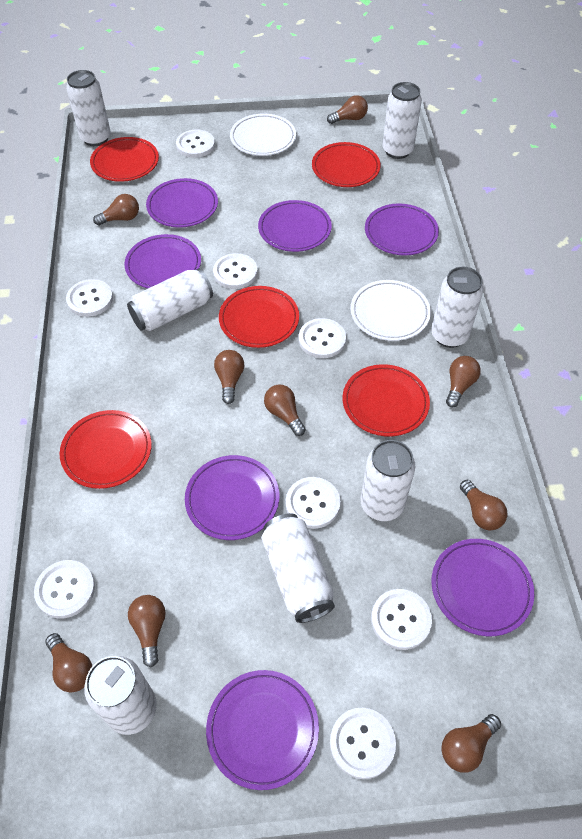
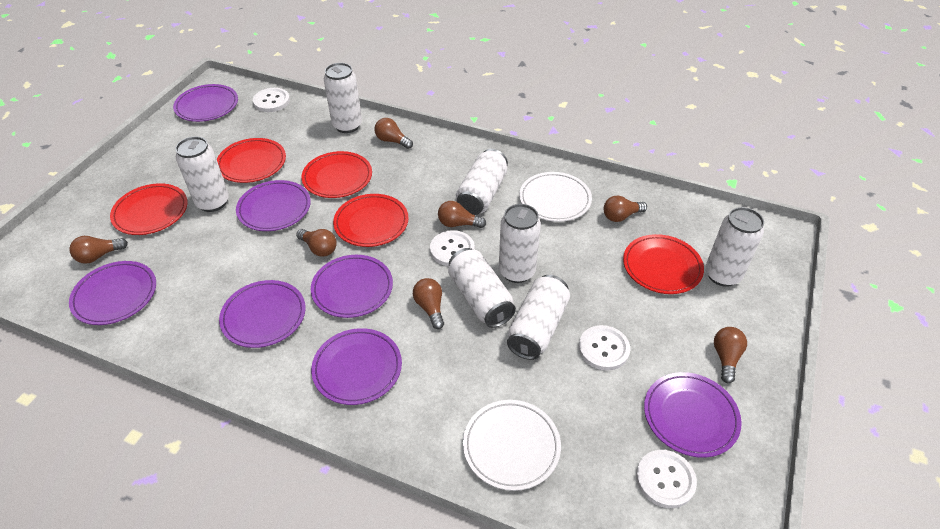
brown light bulb: [45,633,92,692] [93,194,139,226] [128,595,166,667] [214,350,244,404] [264,385,306,436] [327,95,368,124] [441,714,501,773] [446,356,481,408] [460,480,507,530] = 9 -> [69,236,128,264] [296,229,337,257] [374,118,413,149] [413,278,444,329] [438,201,486,228] [604,195,647,222] [714,327,747,383] = 7
white button: [34,560,95,618] [66,279,113,317] [176,130,215,158] [213,253,258,289] [286,477,340,529] [299,318,346,358] [330,708,396,779] [371,589,432,650] = 8 -> [253,88,290,112] [430,230,475,266] [579,325,630,371] [636,450,697,508] = 4

